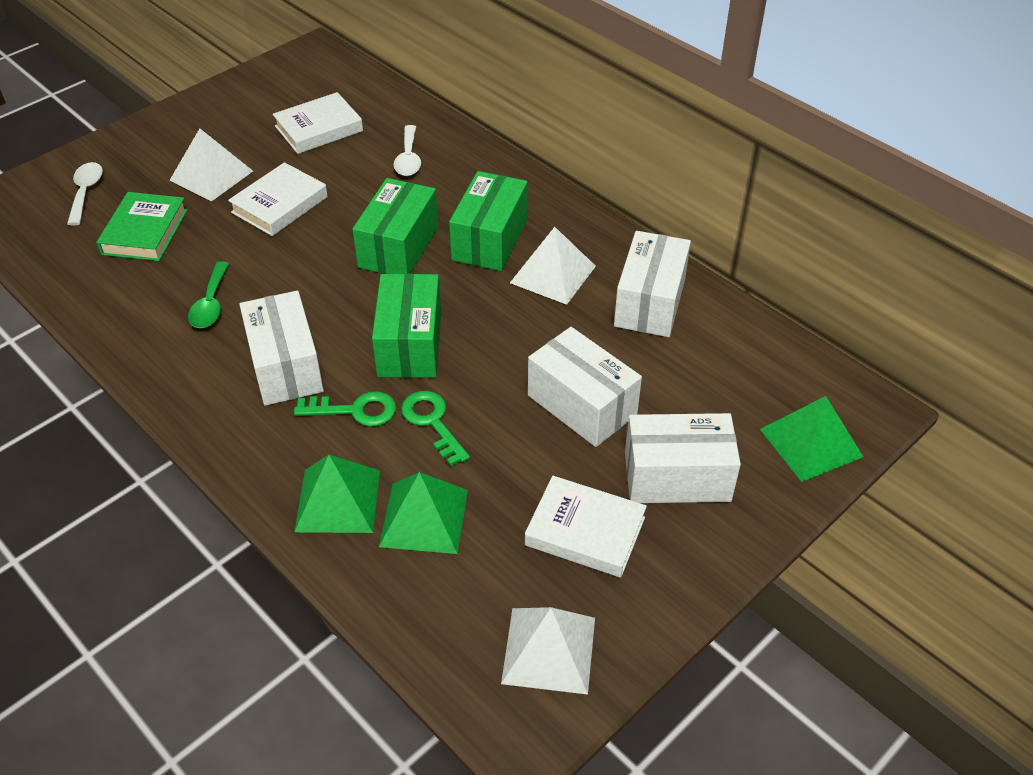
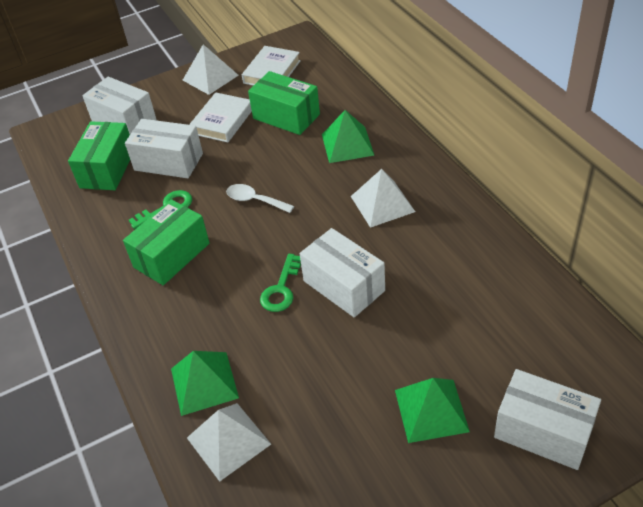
green book: [97,192,188,261] = 1 -> none = 0
green spoon: [188,261,229,328] = 1 -> none = 0
white book: [228,162,328,236] [273,92,363,154] [525,476,647,577] = 3 -> [189,92,252,143] [242,46,301,86] = 2
white spoon: [67,162,103,225] [394,125,421,176] = 2 -> [226,184,294,213] = 1

